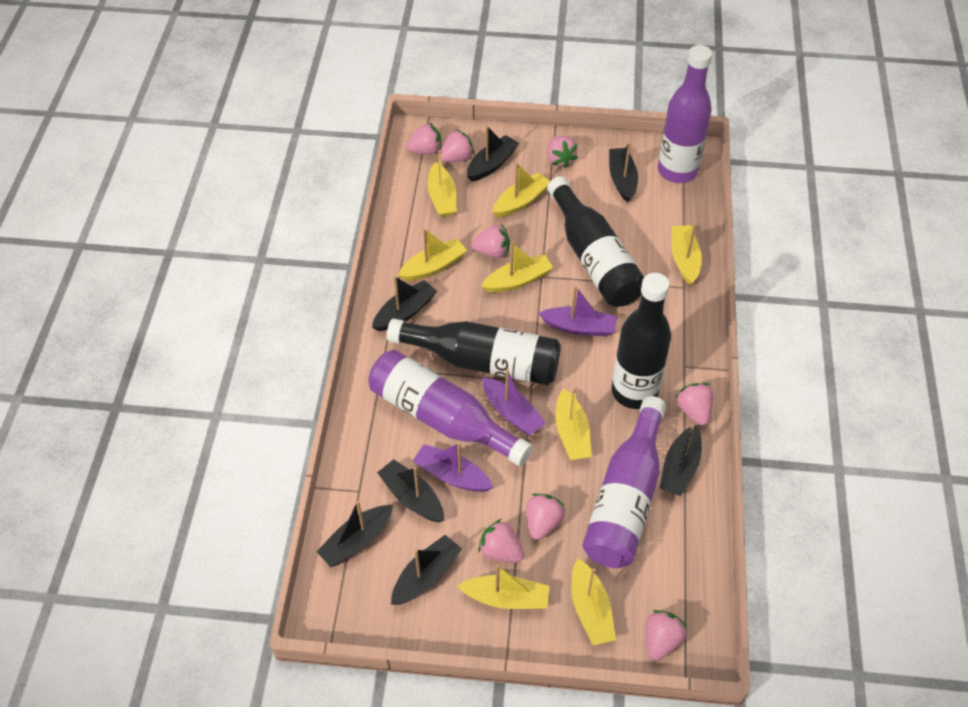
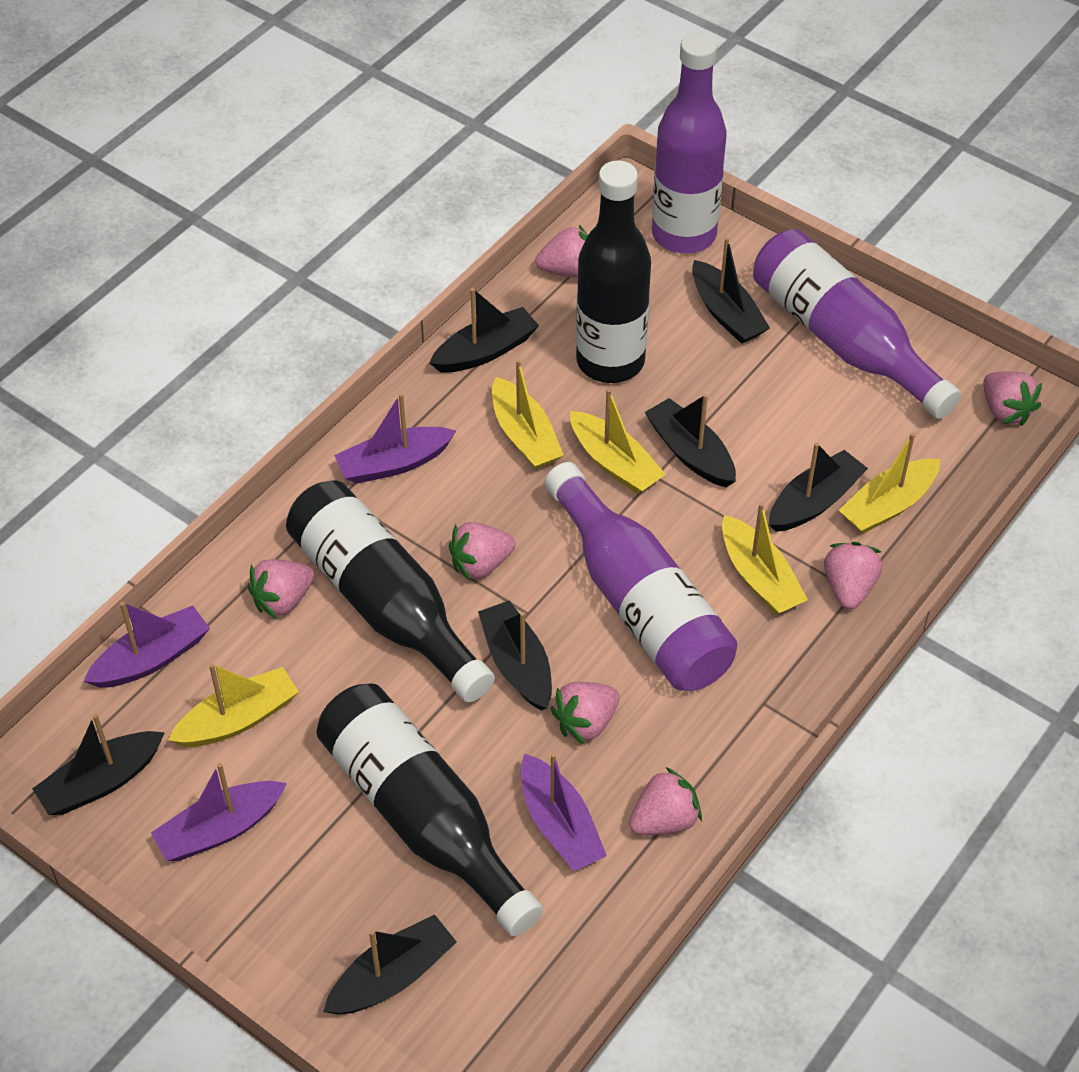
pink strawberry: [406,122,442,154] [441,129,475,162] [471,225,510,258] [478,519,525,562] [526,494,565,540] [547,136,578,168] [645,610,687,661] [675,383,713,426] = 8 -> [248,559,315,619] [449,522,515,581] [535,225,588,278] [551,682,619,745] [629,767,702,835] [824,542,882,609] [983,371,1042,426] = 7
purple boat: [413,442,493,492] [482,369,546,435] [538,286,617,336] = 3 -> [84,602,210,688] [151,763,287,861] [334,393,456,484] [521,753,607,871] = 4
yellow boat: [398,229,467,281] [427,150,457,217] [457,564,550,609] [481,242,554,293] [492,163,550,217] [555,388,592,460] [571,558,616,645] [671,224,702,285] = 8 -> [168,663,299,747] [492,359,564,469] [570,389,666,494] [722,503,808,614] [839,433,940,534] = 5

